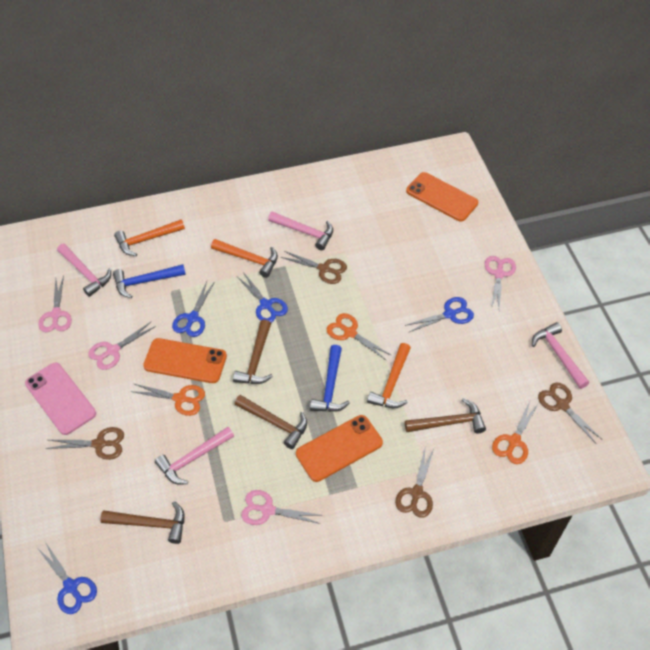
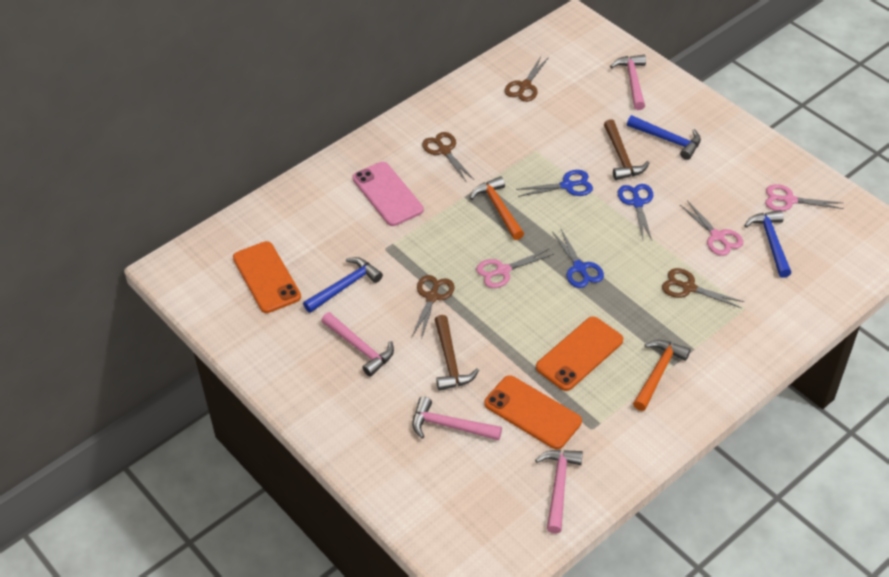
blue hammer: [113,264,186,298] [310,345,350,412] = 2 -> [303,257,383,313] [627,115,701,160] [744,210,791,278] = 3
blue scissors: [38,542,97,614] [172,281,214,337] [237,272,288,323] [405,297,474,332] = 4 -> [516,170,593,197] [552,229,604,288] [618,184,653,240] = 3
brown hammer: [100,501,184,544] [233,320,273,384] [235,395,307,449] [405,398,486,433] = 4 -> [435,315,479,391] [604,119,649,180] = 2
orange hammer: [114,219,185,256] [211,239,278,278] [367,343,411,408] = 3 -> [470,176,524,240] [633,340,690,411] = 2
orange scissors: [131,384,205,416] [327,313,392,361] [492,399,539,464] = 3 -> none = 0
pink scissors: [38,275,72,332] [88,321,156,370] [241,490,321,525] [485,256,516,309] = 4 -> [476,249,554,288] [680,201,743,256] [765,184,844,211] = 3

